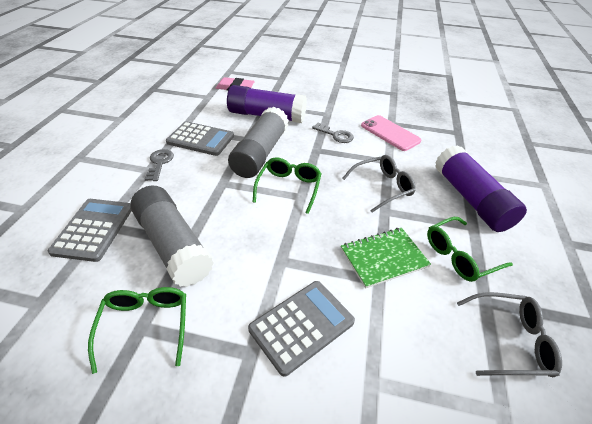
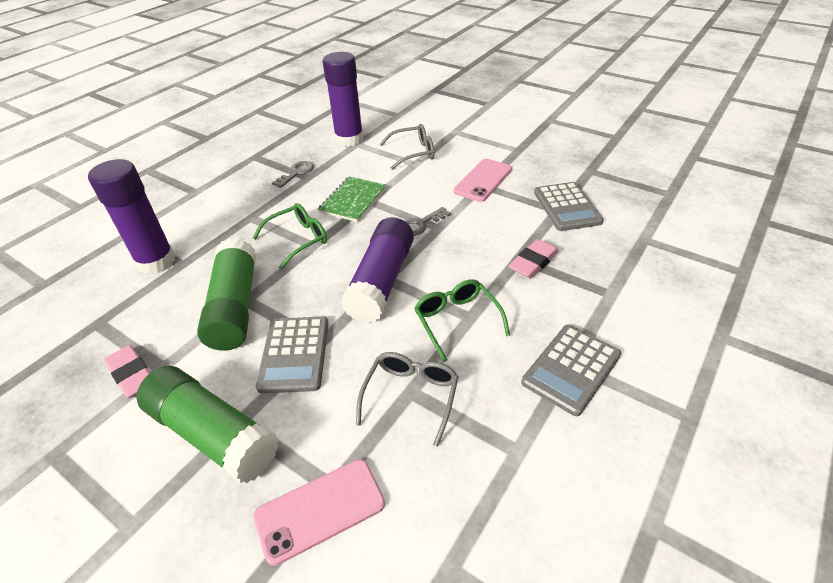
green glasses: [88,287,186,374] [253,157,322,214] [427,217,513,282] = 3 -> [253,203,327,269] [414,279,510,362] = 2
green glue stick: none = 0 -> [136,366,279,484] [197,238,256,351] = 2
grey glue stick: [130,186,214,287] [228,107,289,178] = 2 -> none = 0
pink eraser: [216,77,255,91] = 1 -> [104,345,150,398] [508,239,559,279] = 2
pink phone: [361,115,421,151] = 1 -> [253,459,385,566] [454,159,512,202] = 2
purple glue stick: [227,85,307,123] [435,145,527,232] = 2 -> [88,159,175,274] [322,52,364,147] [340,217,414,323] = 3

